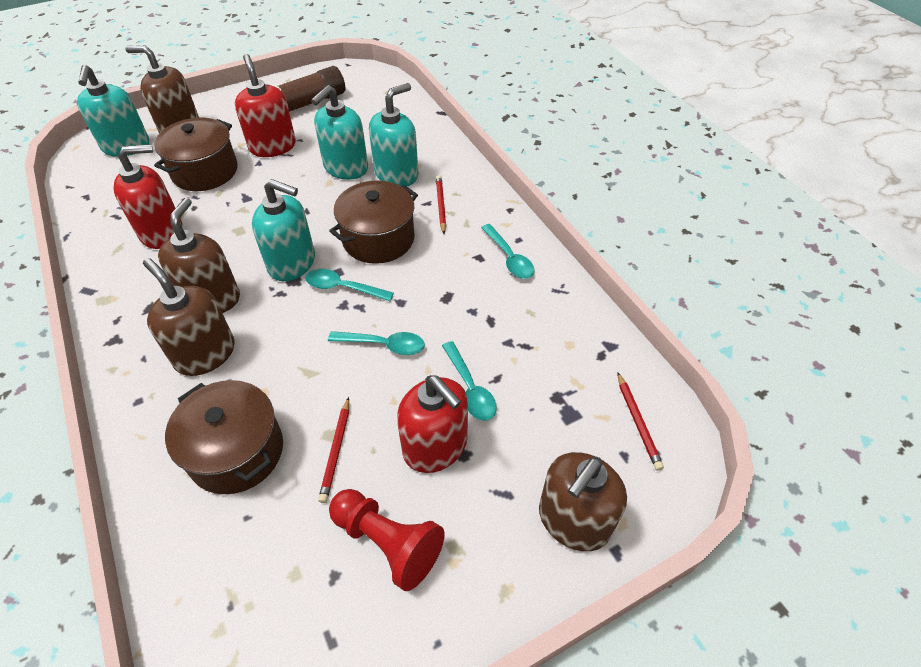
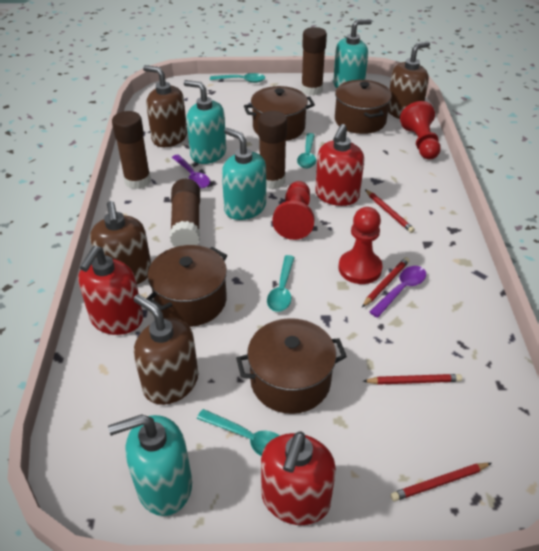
brown glue stick: [274,66,345,112] = 1 -> [112,111,151,189] [170,179,200,247] [258,111,287,189] [301,27,327,96] = 4
brown pot: [154,118,238,191] [165,380,283,494] [329,180,418,264] = 3 -> [146,245,227,327] [236,318,347,414] [244,86,315,141] [335,80,392,134] = 4
purple spoon: none = 0 -> [172,154,210,188] [370,266,426,318] = 2
red pawn: [329,489,444,591] = 1 -> [272,181,315,240] [338,207,383,284] [400,101,441,160] = 3
red pencil: [318,397,349,503] [436,175,446,234] [617,372,664,471] = 3 -> [362,257,410,307] [363,374,462,385] [365,189,415,233] [390,463,492,501] = 4

